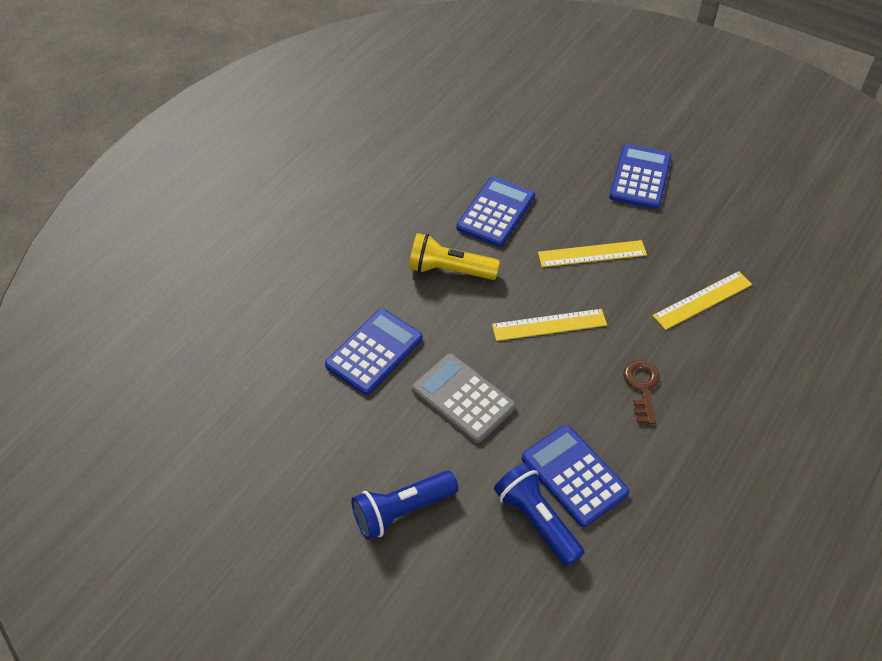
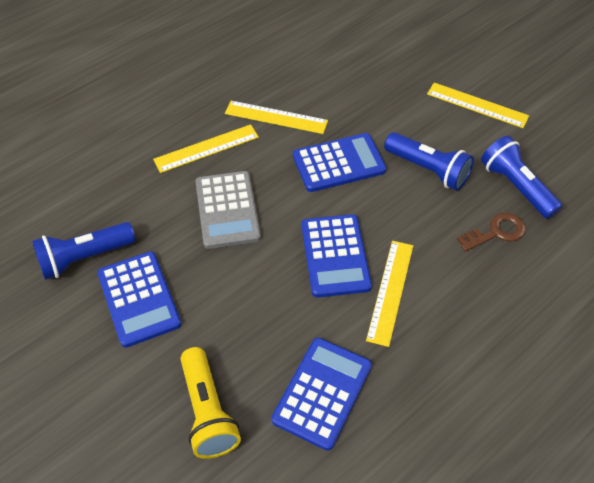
blue flashlight: [351,471,458,540] [494,462,585,567] = 2 -> [32,222,136,280] [384,132,474,191] [481,136,562,219] = 3
yellow ruler: [492,309,607,341] [538,240,647,267] [652,271,752,330] = 3 -> [153,124,259,173] [225,101,328,134] [366,241,413,347] [427,83,529,128] = 4

